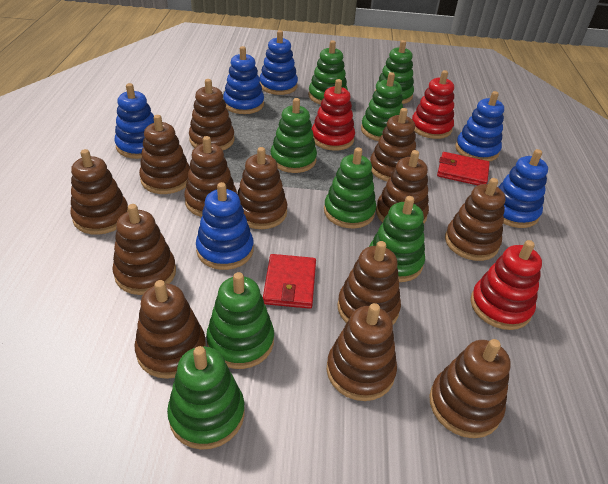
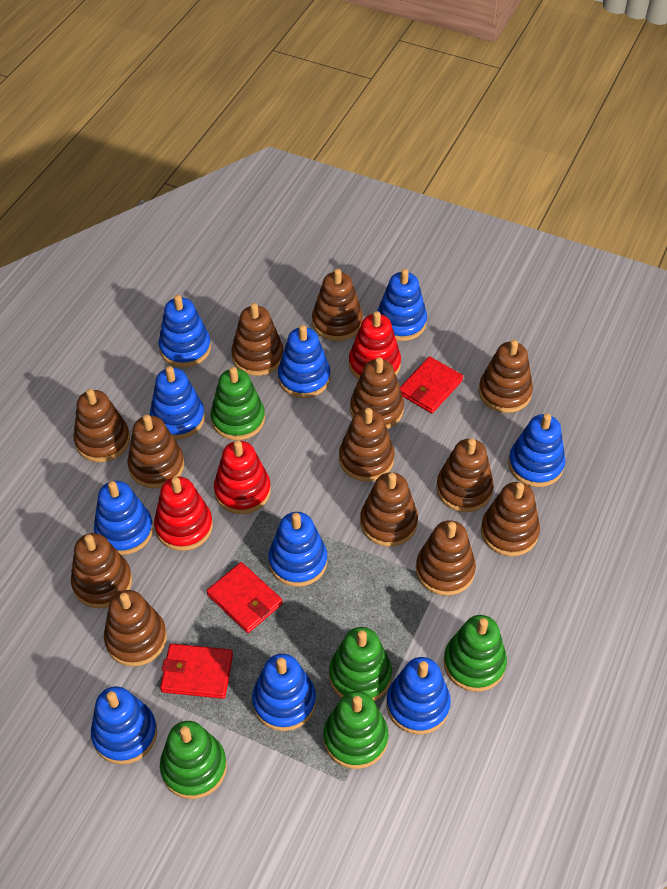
blue stacking toy: [115,83,154,159] [196,182,253,270] [223,46,264,114] [260,30,298,95] [455,91,504,162] [498,149,548,228] = 6 -> [91,686,157,765] [94,481,153,555] [150,366,205,440] [158,295,211,367] [252,654,316,731] [268,512,327,587] [278,325,331,398] [377,269,427,341] [386,657,451,734] [508,413,565,487] = 10
green stacking toy: [167,346,245,450] [206,272,274,369] [271,98,317,173] [308,40,348,105] [324,147,376,228] [361,72,403,141] [369,196,425,282] [375,40,414,104] = 8 -> [160,721,227,799] [210,367,265,440] [323,691,388,769] [329,627,392,701] [443,615,507,692] = 5
red wallet: [263,254,316,309] [437,152,490,185] = 2 -> [160,644,233,699] [207,562,283,633] [400,356,463,413] = 3

